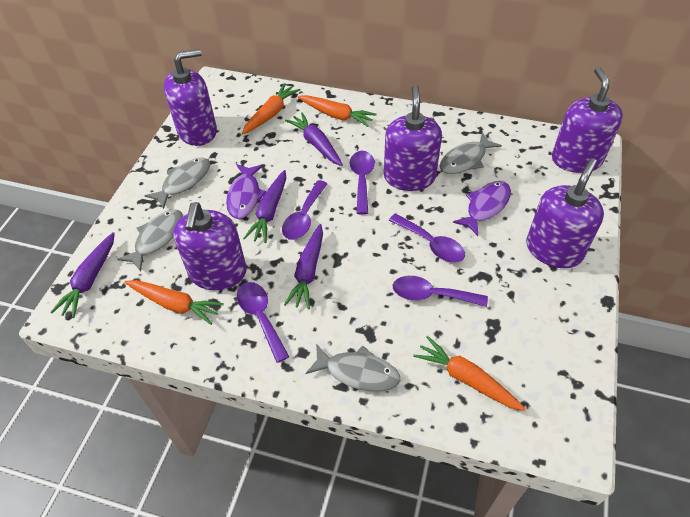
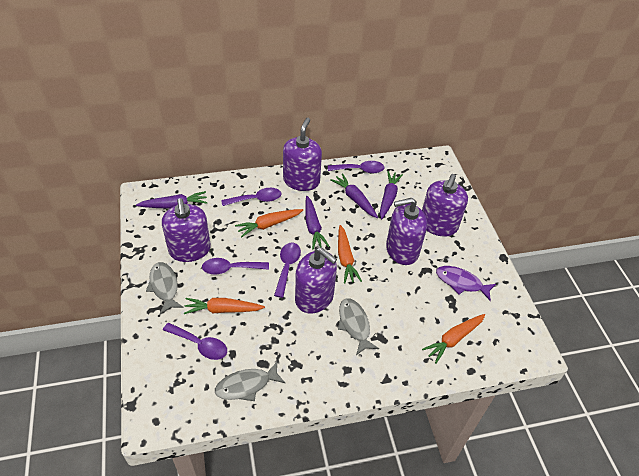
grey fish: [117,209,183,271] [144,157,210,209] [306,344,400,392] [440,132,502,174] = 4 -> [146,262,184,314] [215,362,285,401] [338,299,379,355] = 3
purple fish: [226,164,267,219] [453,181,511,236] = 2 -> [436,266,496,301] = 1

